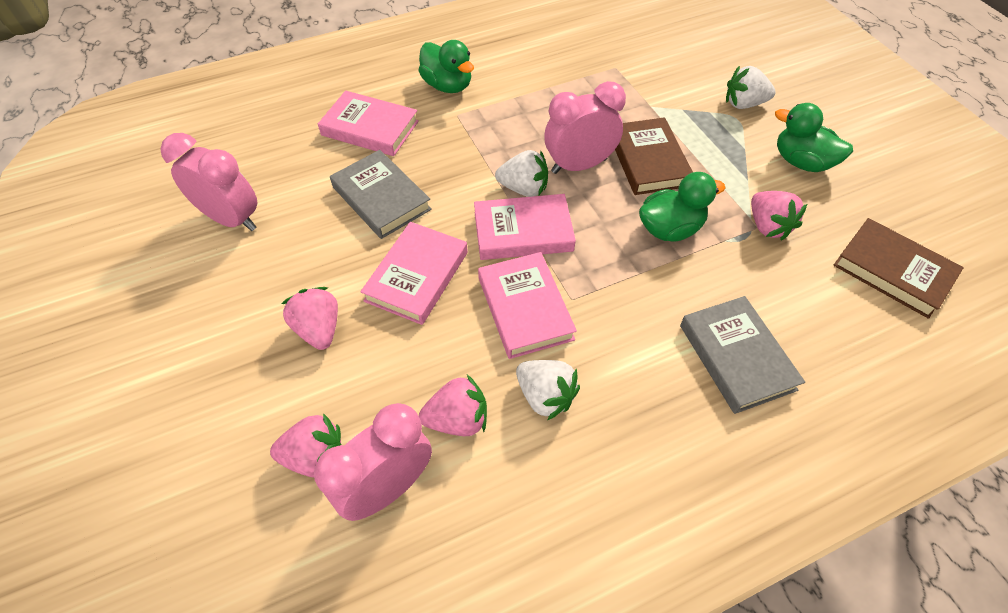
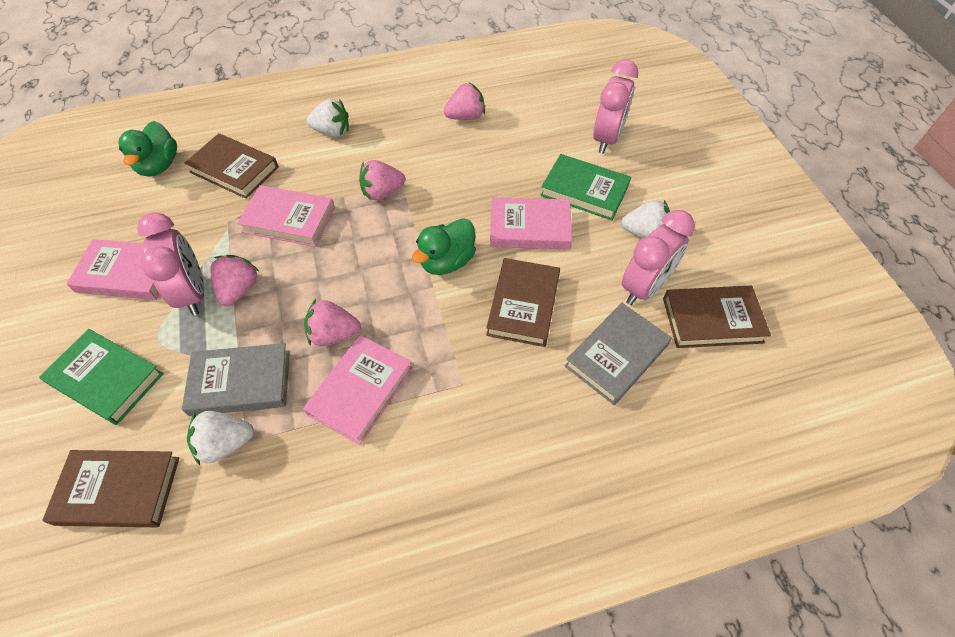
brown book: [615,117,693,195] [833,218,964,319] = 2 -> [42,450,179,527] [184,133,279,199] [486,258,560,347] [663,286,771,348] = 4
green book: none = 0 -> [39,329,163,425] [540,154,631,220] = 2
green duck: [418,40,474,93] [639,172,726,242] [775,103,853,172] = 3 -> [119,121,177,177] [412,218,476,275] = 2

